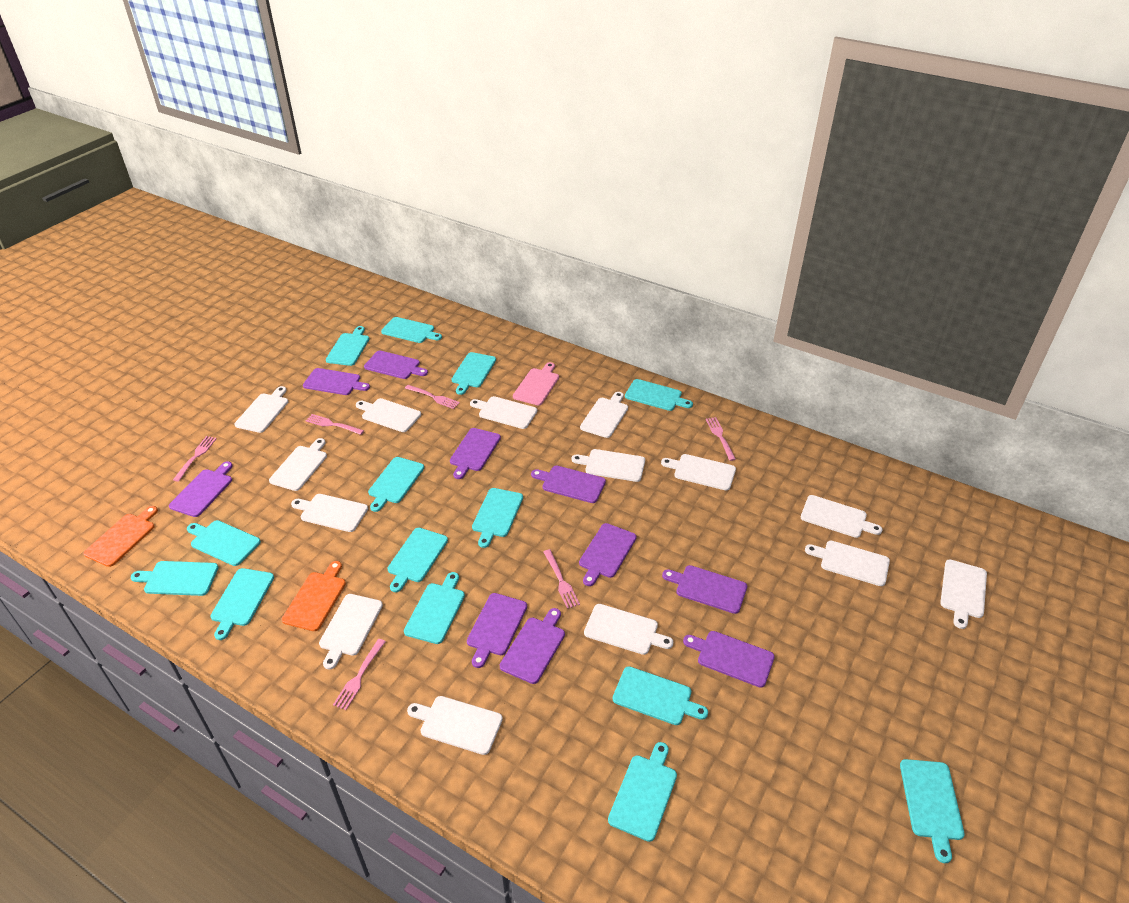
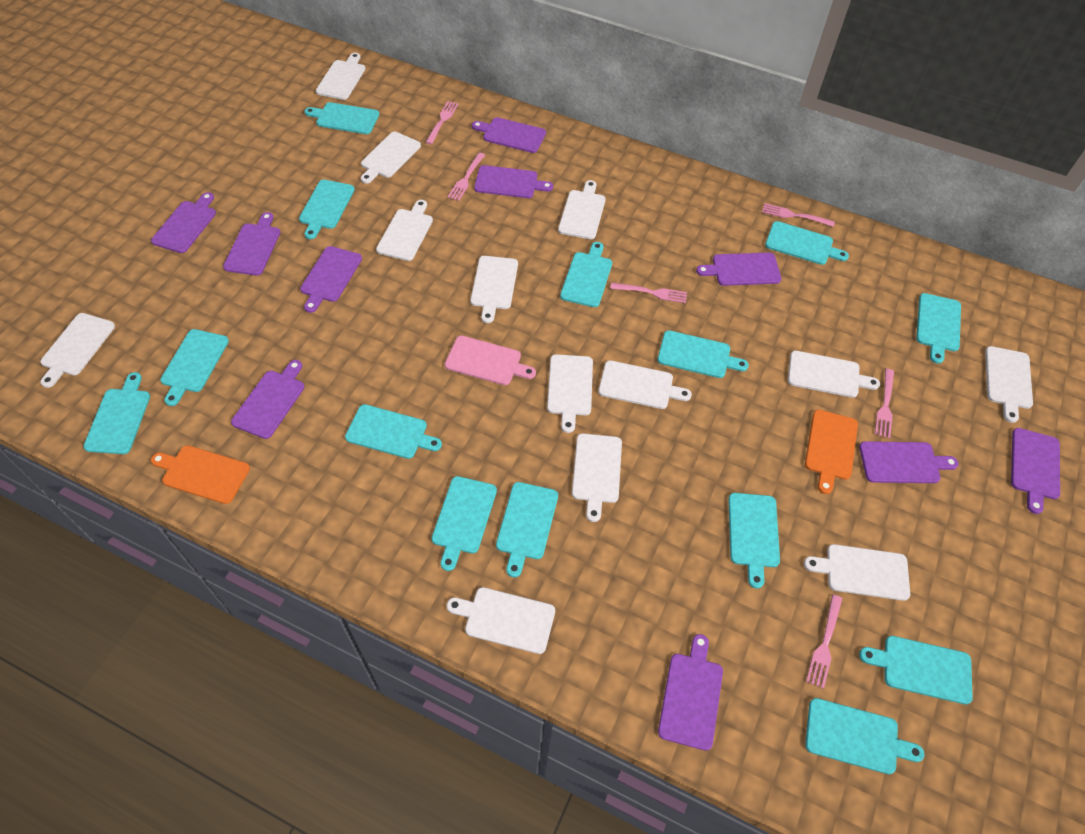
white cutting board: [235,386,288,433] [269,438,327,491] [291,494,368,532] [319,594,383,669] [356,398,421,432] [407,696,503,755] [470,396,537,429] [572,449,645,482] [580,392,628,438] [584,604,673,655] [661,454,736,491] [801,495,883,538] [805,541,890,586] [940,559,987,629] = 14 -> [40,313,115,388] [316,53,365,100] [361,132,421,184] [376,200,433,261] [447,587,555,654] [470,256,518,323] [547,354,593,433] [558,180,606,239] [572,433,622,522] [598,360,692,409] [788,351,880,398] [804,544,910,601] [985,346,1033,423] = 13

